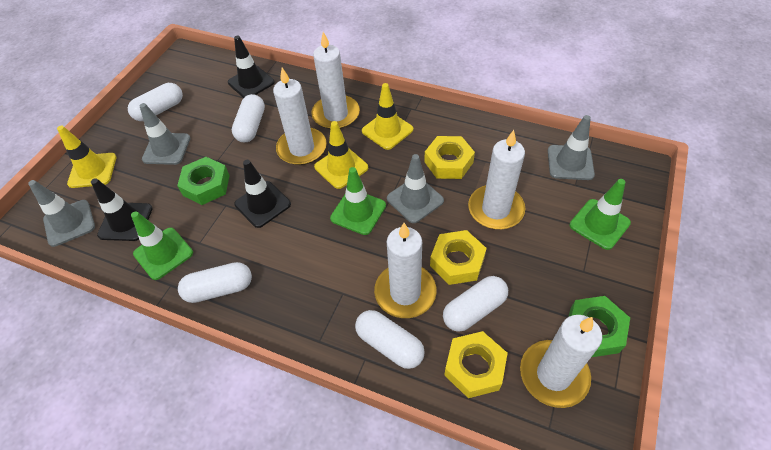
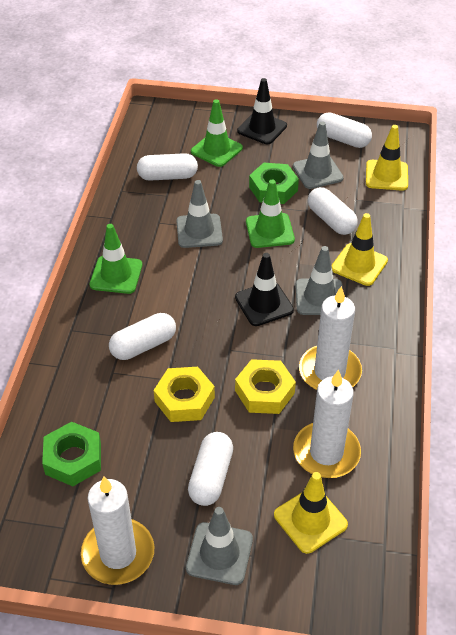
black traffic cone: [91,178,153,241] [228,36,275,98] [234,160,291,228] = 3 -> [235,253,294,326] [237,78,287,144] = 2
white candle: [273,68,327,165] [312,32,360,129] [374,223,437,318] [468,130,525,229] [520,315,602,408] = 5 -> [81,476,154,585] [293,370,361,478] [299,286,362,390] = 3
yellow nut: [424,136,475,179] [430,230,487,285] [444,331,508,398] = 3 -> [154,367,215,422] [235,359,296,414] = 2

